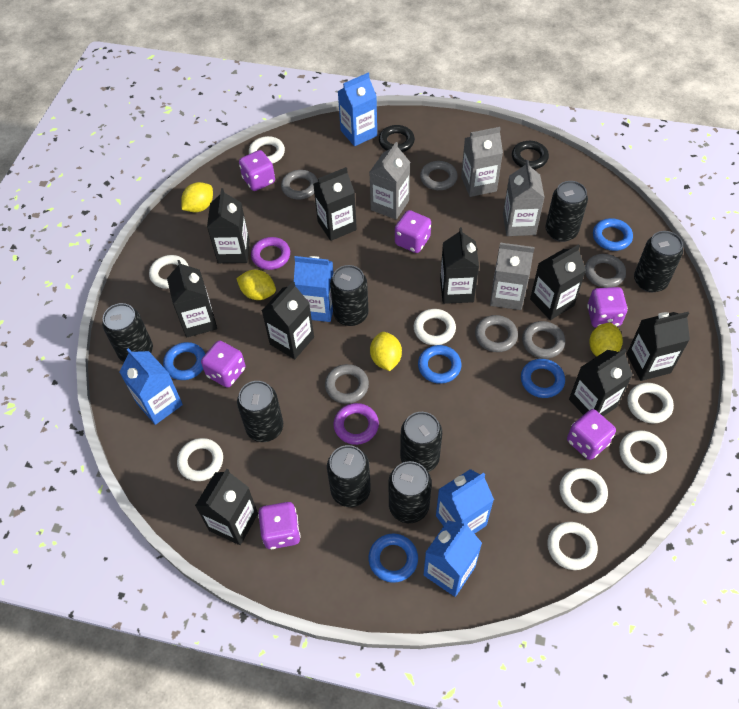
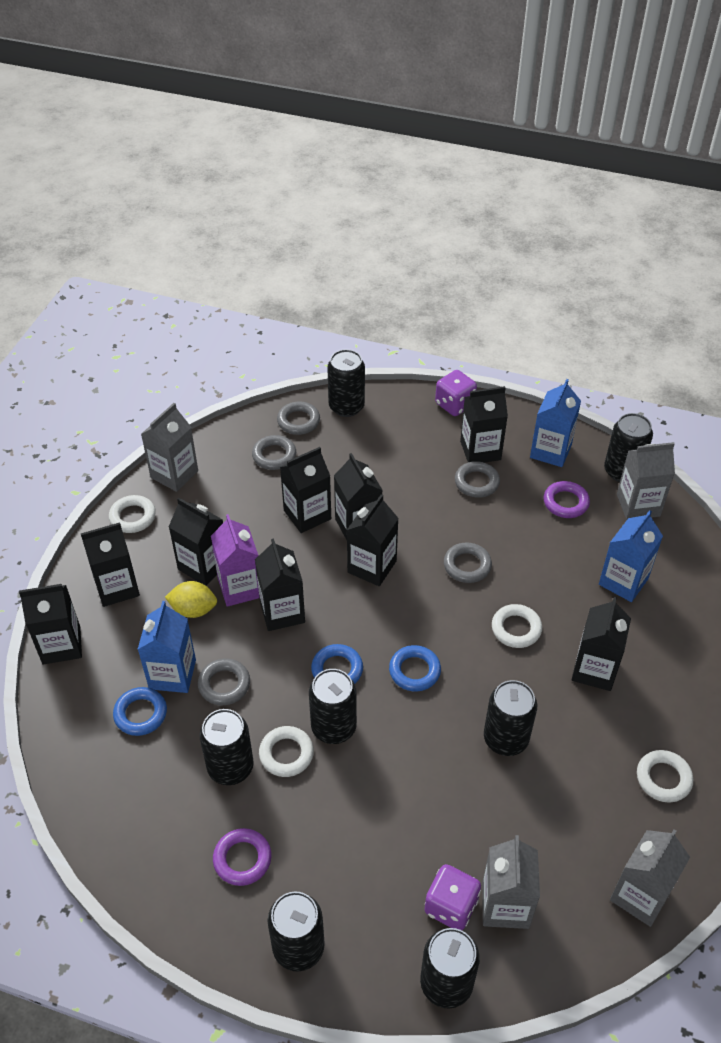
black can: [102,303,153,362] [237,381,283,442] [327,445,371,507] [330,265,368,326] [388,461,432,523] [400,412,442,472] [545,181,588,242] [634,231,683,292] = 8 -> [199,709,254,785] [268,891,325,972] [309,669,357,744] [327,349,365,417] [420,928,480,1009] [484,680,537,756] [604,413,653,482] = 7
black ring: [379,125,415,152] [512,141,549,169] = 2 -> none = 0
blue carton: [119,348,183,425] [294,256,334,322] [338,73,377,146] [423,521,482,597] [436,469,494,534] = 5 -> [137,601,196,693] [530,379,581,467] [599,510,663,602] = 3
blue ring: [163,342,205,380] [368,534,418,583] [418,345,461,384] [521,359,565,398] [593,218,633,251] = 5 -> [113,687,167,736] [311,644,363,684] [389,645,441,691] = 3
grey ring: [281,170,318,199] [325,364,369,404] [420,161,458,190] [475,315,518,352] [522,321,565,359] [585,254,626,288] = 6 -> [198,658,250,705] [252,435,296,470] [277,401,320,435] [444,542,492,583] [455,461,500,498] = 5
purple carton: none = 0 -> [211,514,259,607] = 1
purple dice: [201,341,246,388] [239,150,275,191] [258,502,301,549] [395,210,431,253] [567,409,616,460] [587,287,628,328] = 6 -> [424,864,481,930] [435,370,477,416] = 2
white ring: [149,255,189,289] [177,438,223,481] [249,136,285,164] [414,309,456,345] [547,522,598,570] [559,468,608,514] [619,430,667,474] [627,383,674,424] = 8 -> [109,495,156,533] [259,726,314,777] [492,604,542,648] [637,750,693,803] = 4
yellow lemon: [181,182,213,213] [236,270,276,300] [370,332,402,371] [589,322,623,357] = 4 -> [165,581,217,618] = 1

